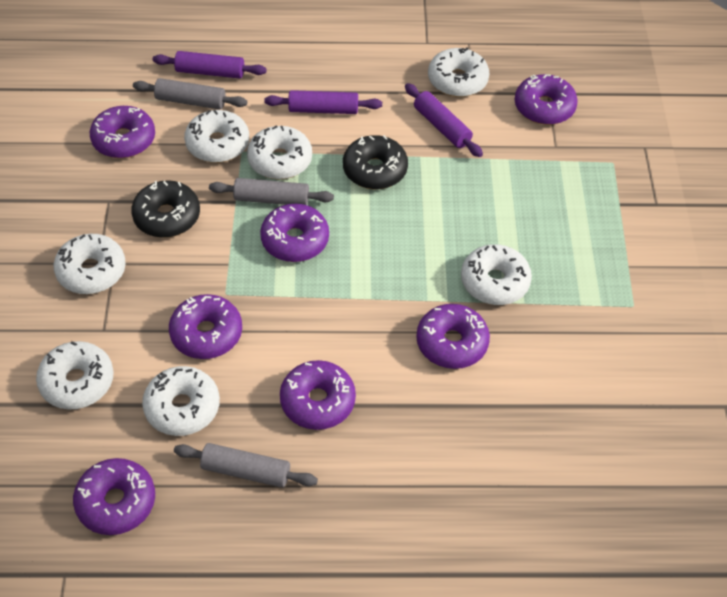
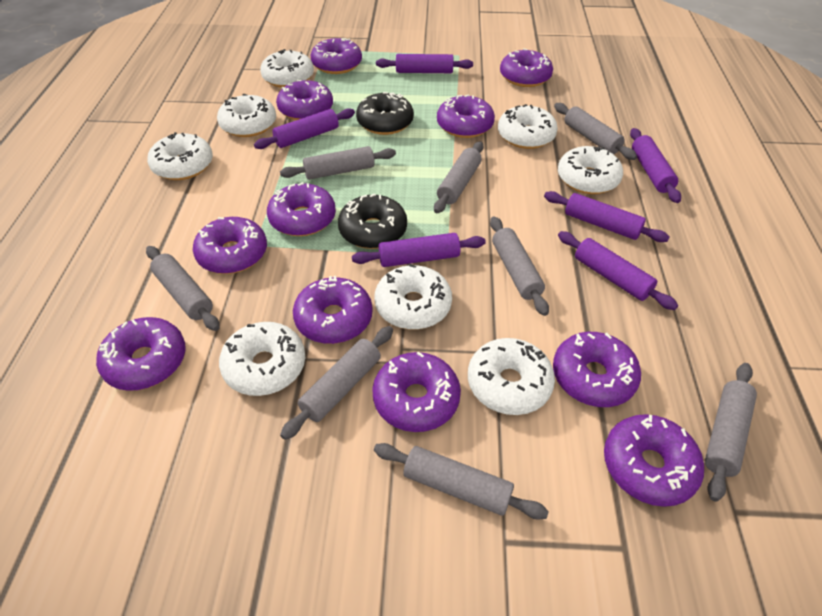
grey rolling pin: [133,78,247,110] [174,443,318,488] [209,178,334,205] = 3 -> [146,246,220,331] [280,146,396,180] [280,326,393,440] [374,443,549,519] [434,141,483,213] [490,216,549,316] [554,103,637,160] [705,363,757,502] = 8
purple donut: [73,458,155,535] [90,106,155,158] [169,294,242,359] [260,204,329,262] [280,360,356,430] [416,304,490,369] [515,74,578,125] = 7 -> [96,317,186,391] [193,217,267,274] [267,182,336,236] [276,80,333,120] [293,276,373,344] [310,38,362,74] [372,352,461,432] [437,94,495,138] [500,48,553,87] [553,332,641,407] [604,414,704,507] = 11
purple rolling pin: [153,51,267,79] [264,90,382,114] [405,83,483,157] = 3 -> [254,108,355,149] [352,233,486,267] [376,54,473,73] [544,191,669,242] [558,231,678,310] [630,128,681,203] = 6
white donut: [36,341,114,410] [54,234,126,294] [142,366,220,436] [184,110,249,163] [247,125,312,179] [428,48,489,97] [461,244,532,305] = 7 -> [147,132,213,180] [217,94,276,137] [219,322,305,396] [260,49,314,88] [374,264,452,330] [468,338,555,415] [498,104,558,149] [558,146,623,194] = 8

